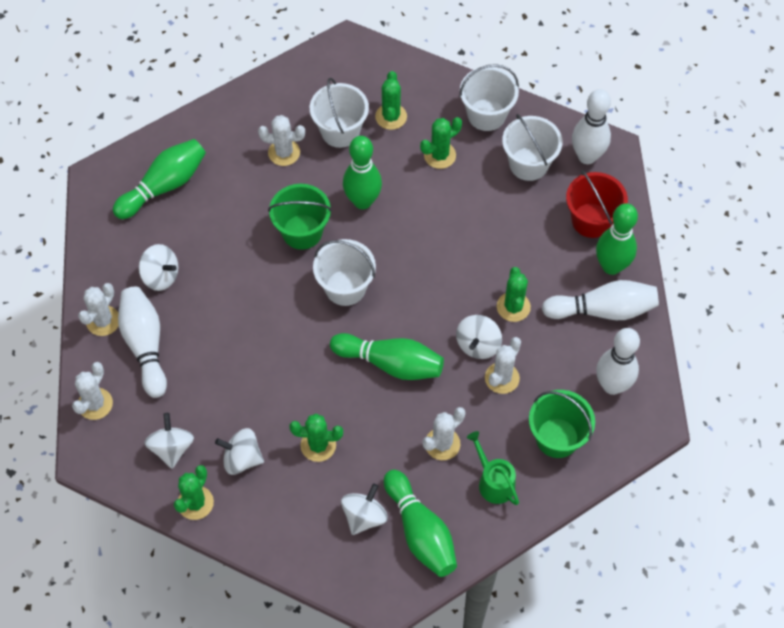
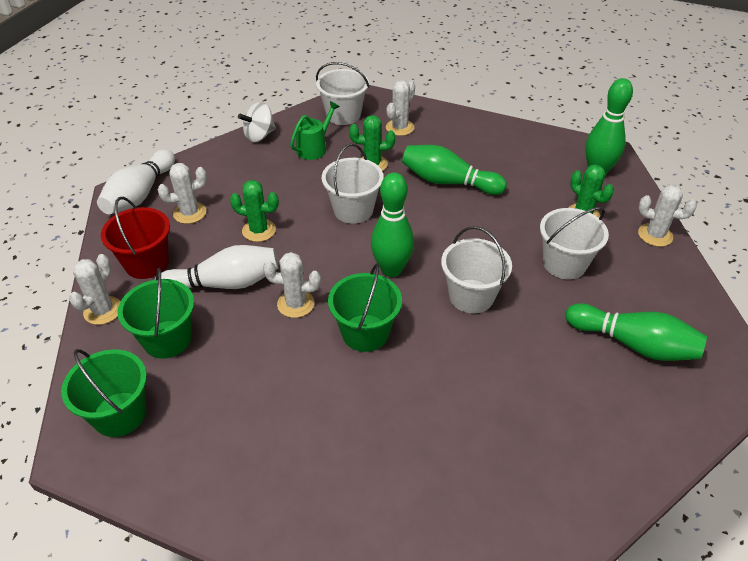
green bowling pin: [113,139,206,219] [330,333,444,380] [343,136,382,209] [384,470,457,577] [596,203,638,275] = 5 -> [371,172,414,277] [402,145,507,195] [566,303,707,361] [585,78,633,175] = 4
green bucket: [268,184,332,250] [529,390,595,458] = 2 -> [61,349,147,437] [117,267,194,359] [328,263,402,352] = 3
green cactus: [174,465,214,520] [289,413,343,462] [375,71,407,130] [420,117,462,169] [497,267,531,322] = 5 -> [230,180,279,242] [349,115,395,171] [568,164,614,218] = 3
white bowling pin: [118,287,167,398] [542,280,659,320] [572,89,611,164] [596,328,640,395] = 4 -> [97,149,175,214] [154,245,278,289] = 2
white spinning top: [139,244,178,291] [144,413,194,469] [215,428,264,475] [341,484,388,535] [456,315,502,359] = 5 -> [238,102,276,142] = 1

